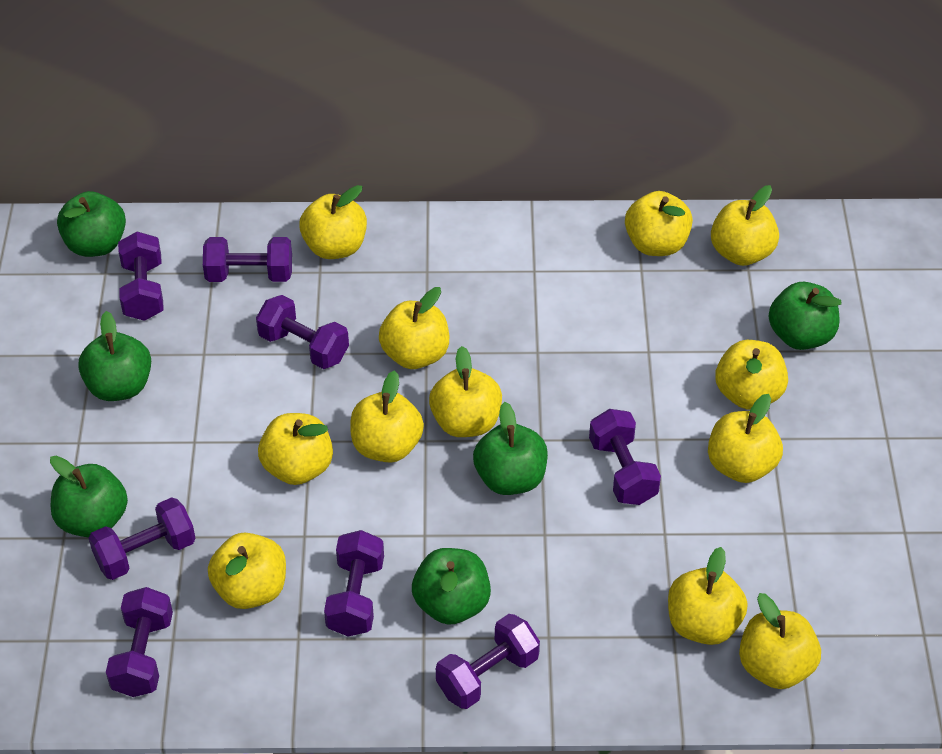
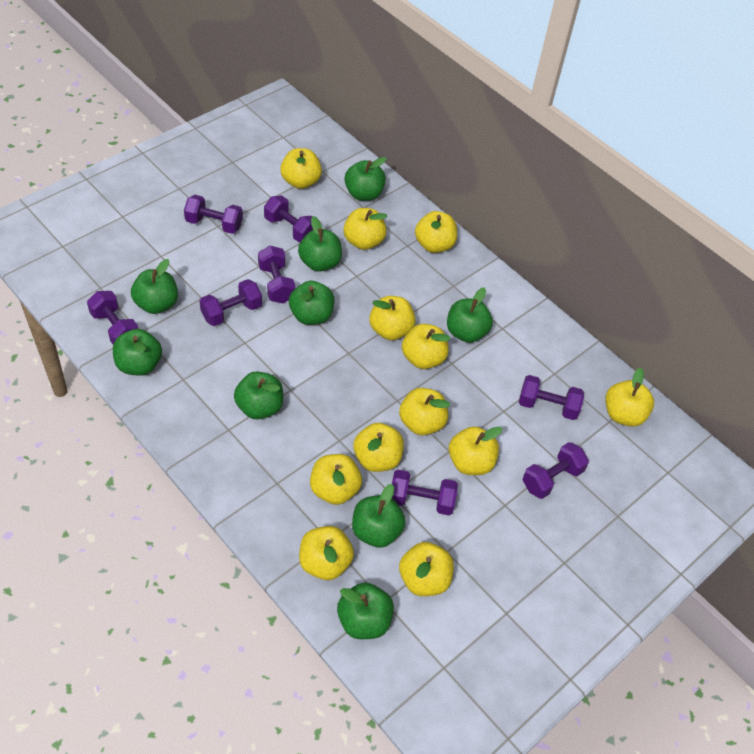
green apple: [50,456,128,537] [57,191,126,257] [78,311,151,401] [412,548,491,625] [473,402,548,495] [769,282,842,350] = 6 -> [113,329,162,376] [131,259,178,314] [234,371,283,420] [289,281,334,325] [298,216,342,272] [337,583,394,639] [345,157,387,201] [352,484,405,548] [447,288,493,343] = 9

